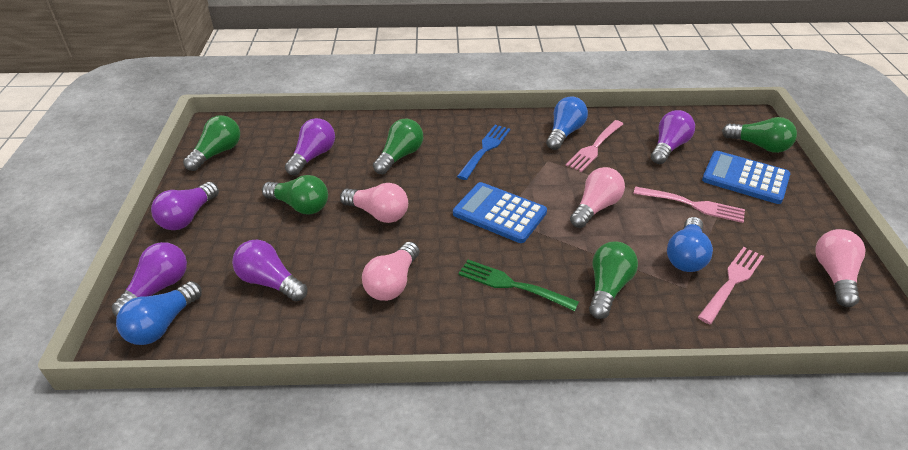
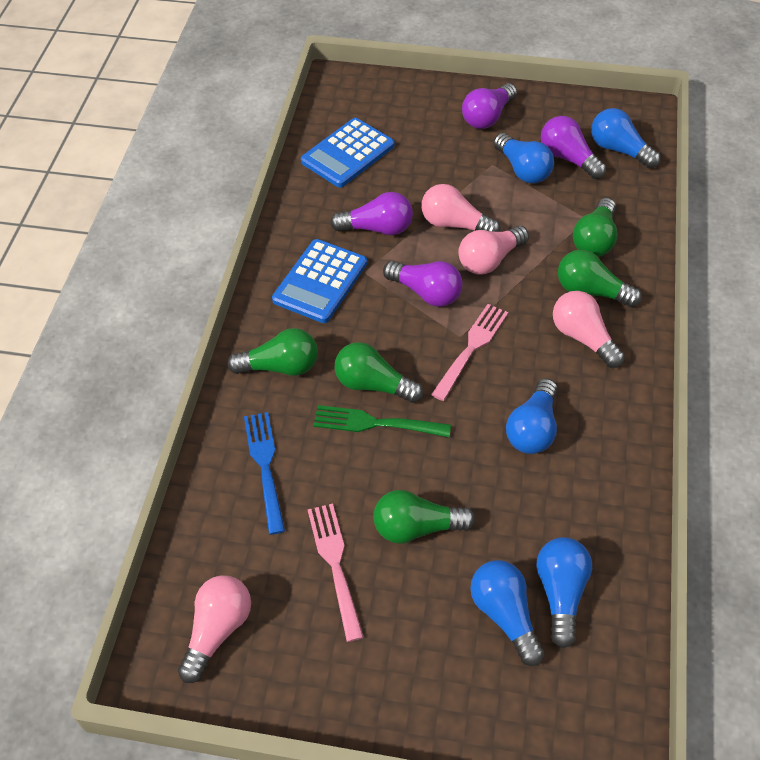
blue light bulb: [116,281,202,345] [546,97,588,150] [667,217,713,272] = 3 -> [470,560,544,666] [493,133,554,184] [506,378,557,454] [537,537,592,648] [591,108,660,169] = 5
pink fork: [566,120,623,172] [633,186,745,223] [698,247,764,324] = 3 -> [308,503,364,642] [431,304,508,401] = 2
purple light bulb: [112,242,187,317] [151,182,219,230] [232,240,307,302] [285,118,335,175] [651,110,695,164] = 5 -> [330,192,413,235] [383,261,463,307] [462,83,517,129] [541,116,606,179] = 4

